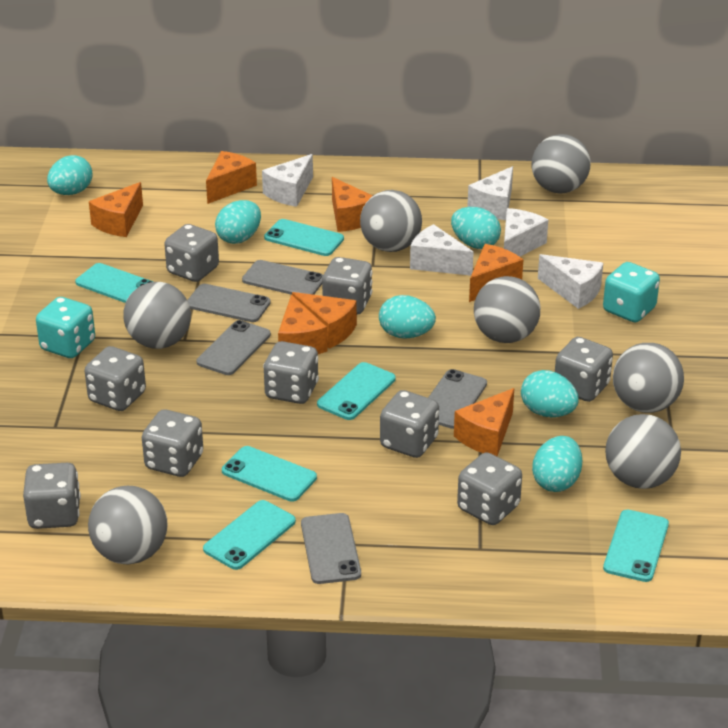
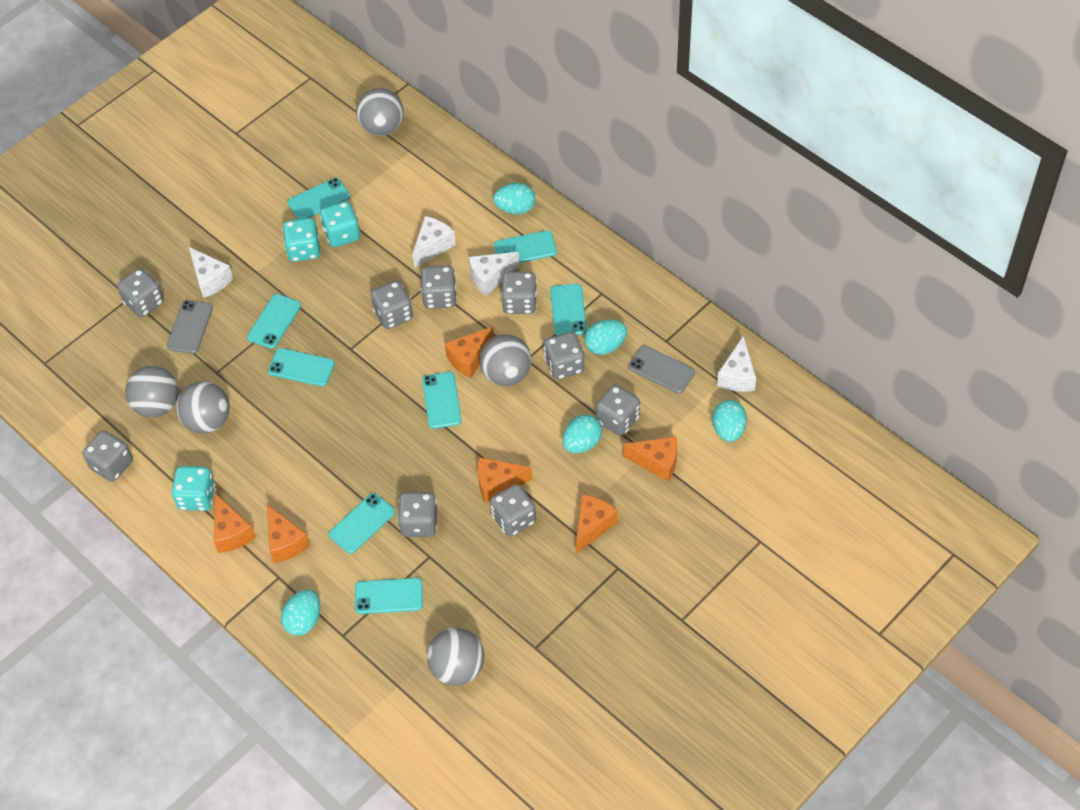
grey ball: [88,486,168,565] [123,282,191,349] [360,190,422,252] [474,276,540,343] [532,134,590,194] [605,414,681,489] [613,343,684,413] = 7 -> [125,366,179,418] [176,381,230,433] [356,88,403,136] [427,628,484,686] [480,334,531,386] = 5
grey phone: [187,284,271,322] [196,320,271,375] [242,260,323,295] [301,513,361,584] [428,369,487,429] = 5 -> [167,300,213,354] [628,345,695,394] = 2
orange cheese: [89,182,143,237] [206,151,257,204] [278,295,327,354] [292,292,357,349] [332,177,373,232] [454,388,514,456] [469,244,524,302] = 7 -> [214,494,256,553] [267,504,310,563] [445,327,494,378] [477,457,532,503] [576,494,618,554] [623,436,677,482] = 6
turquoise dice: [36,297,95,358] [603,262,660,322] = 2 -> [171,466,215,511] [283,218,320,262] [320,201,360,247] = 3
turquoise egg: [47,155,92,195] [215,200,261,244] [379,295,436,339] [451,207,501,249] [521,370,578,417] [532,436,582,492] = 6 -> [281,589,320,636] [493,183,536,214] [563,415,602,453] [585,319,627,355] [712,400,747,442] = 5
turquoise phone: [75,263,153,303] [203,500,296,570] [222,446,317,502] [264,219,344,256] [317,362,396,420] [603,510,669,582] = 6 -> [247,294,301,349] [268,348,335,387] [287,178,350,219] [329,493,395,554] [355,578,423,614] [422,372,462,429] [494,230,557,263] [550,284,587,336] = 8
white cheese: [262,154,313,207] [410,224,474,276] [467,166,513,220] [504,208,548,257] [538,254,603,309] = 5 -> [189,247,233,298] [412,216,456,268] [469,252,519,296] [717,336,756,392] = 4

